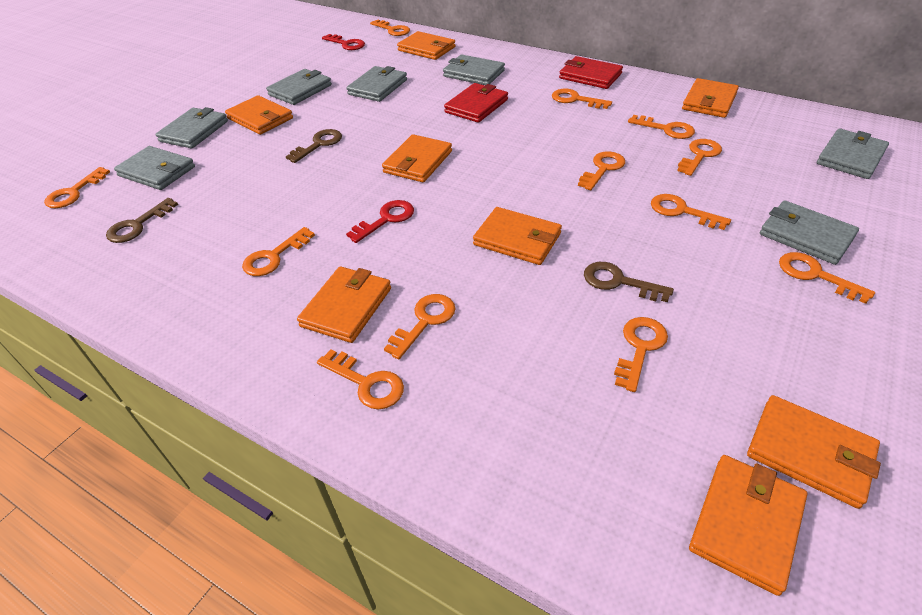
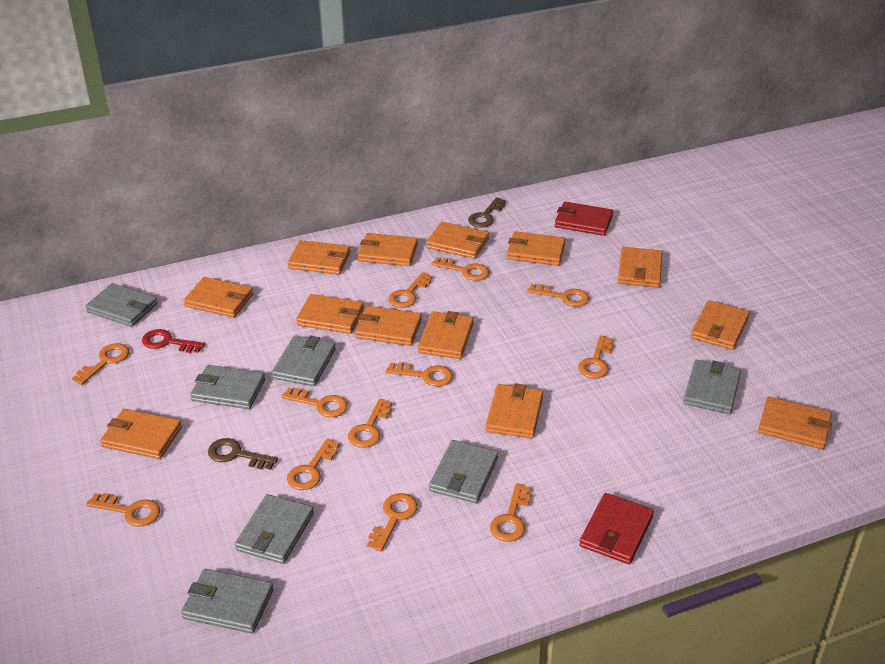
brown key: [106,198,178,243] [286,129,342,163] [584,262,674,302] = 3 -> [208,438,278,470] [468,197,506,228] = 2
orange wallet: [225,95,293,135] [297,266,391,343] [382,134,452,182] [397,31,456,60] [473,207,562,265] [682,78,739,118] [689,455,807,596] [747,395,881,509] = 8 -> [100,409,182,459] [183,277,253,317] [288,240,350,275] [296,294,364,334] [355,306,422,346] [358,233,418,266] [418,311,474,359] [426,222,489,259] [486,383,543,439] [507,231,565,266] [618,247,662,288] [691,300,750,350] [758,397,832,449] = 13
red key: [322,34,365,50] [346,200,414,243] = 2 -> [142,329,205,353] = 1

